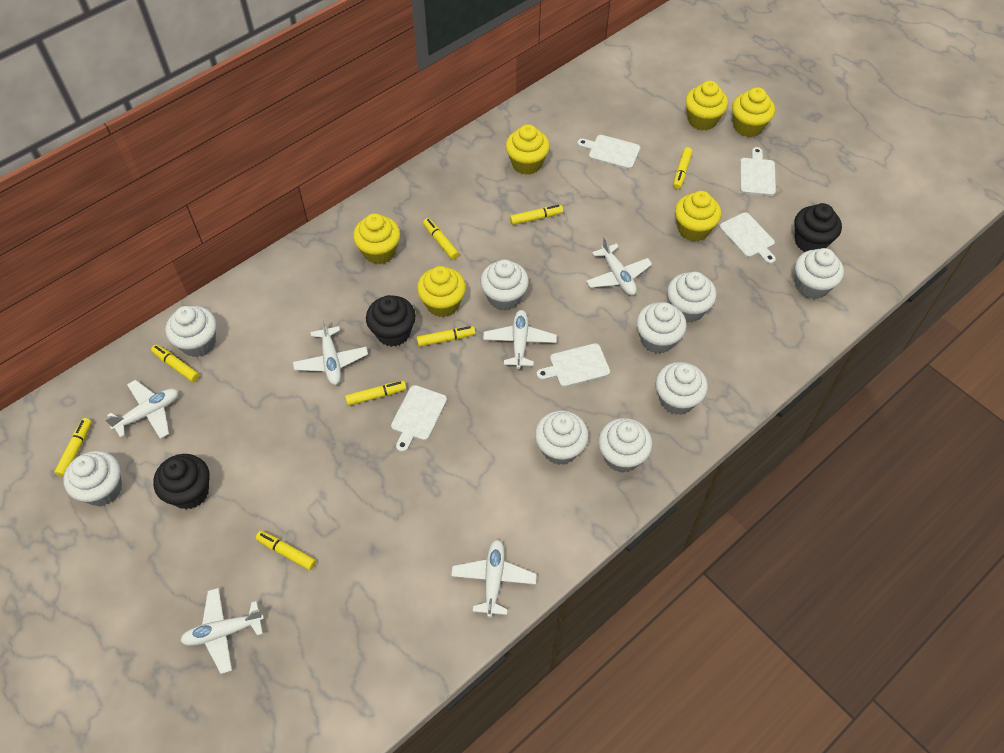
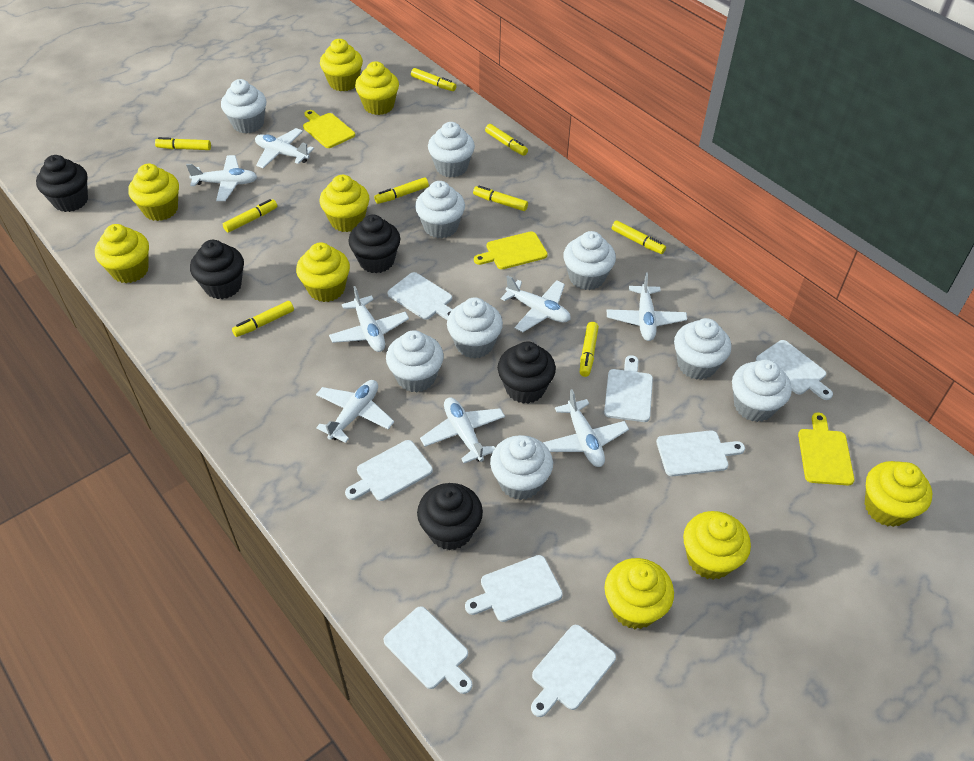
black cupcake: [153,454,209,509] [366,295,416,347] [794,203,842,252] = 3 -> [36,155,88,212] [190,240,244,299] [348,214,400,273] [417,483,483,550] [498,341,556,404] = 5
white cutting board: [391,385,447,452] [536,343,610,387] [577,135,640,169] [719,212,776,264] [740,147,776,196] = 5 -> [345,440,433,501] [383,606,472,694] [387,272,453,320] [465,555,563,622] [531,625,616,717] [604,355,653,422] [656,430,745,476] [756,340,833,400] = 8
white plane: [104,380,178,439] [180,588,264,674] [293,318,368,385] [451,539,537,618] [483,310,557,369] [586,236,652,295] = 6 -> [186,155,257,201] [255,128,314,168] [316,380,394,443] [329,286,409,352] [420,397,505,463] [501,275,571,332] [543,389,629,467] [607,273,687,341] = 8
yellow cupcake: [353,213,400,264] [417,266,466,317] [506,124,550,175] [675,191,721,242] [685,81,728,130] [732,87,775,137] = 6 -> [95,224,149,283] [128,164,179,221] [296,242,350,302] [320,39,363,92] [320,175,370,232] [355,61,399,115] [605,558,674,629] [683,511,751,580] [865,461,932,527] = 9
yellow cutting board: none = 0 -> [303,110,355,148] [474,231,548,269] [798,413,855,485] = 3
yellow marker: [54,418,92,477] [151,345,199,382] [256,531,316,570] [345,381,406,406] [417,326,475,347] [423,218,459,260] [510,205,563,225] [673,147,692,189] = 8 -> [155,137,211,150] [223,199,277,232] [232,301,294,337] [374,177,429,204] [411,68,456,91] [473,185,528,211] [485,124,528,156] [580,322,599,377] [612,220,666,254] = 9

